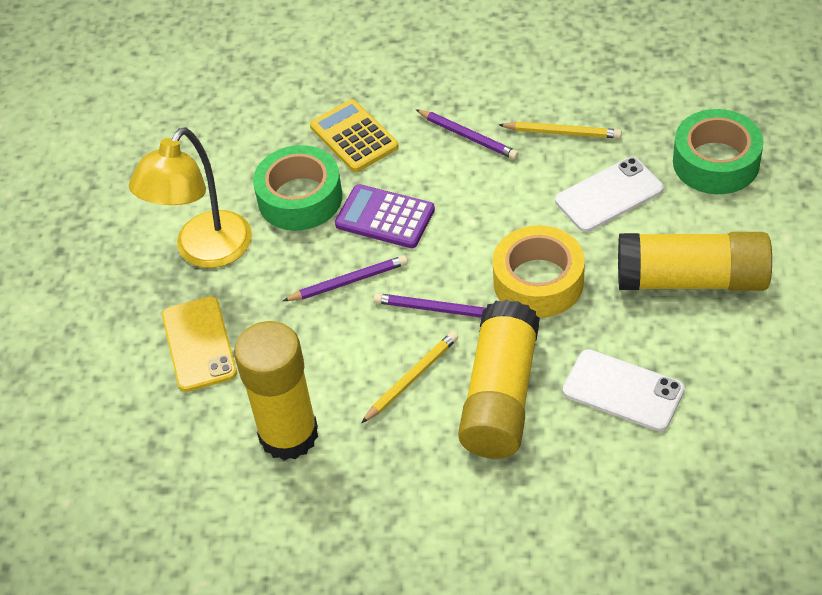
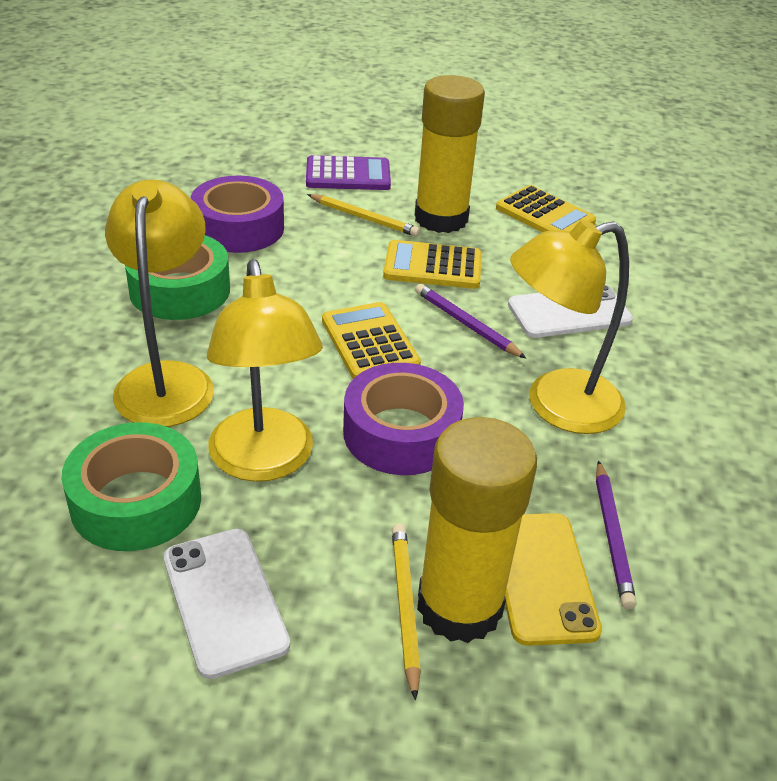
purple pencil: [283,255,408,301] [374,293,486,317] [415,109,519,159] = 3 -> [415,284,526,358] [596,460,636,609] = 2
purple tape: none = 0 -> [190,176,284,253] [343,363,464,475] = 2
yellow calculator: [310,99,399,172] = 1 -> [322,302,421,379] [383,240,482,289] [496,185,596,233] = 3
yellow glue stick: [234,321,318,460] [458,299,540,459] [618,232,772,291] = 3 -> [414,75,485,233] [417,417,537,643] = 2
yellow lamp: [129,127,252,268] = 1 -> [105,179,214,427] [207,259,323,482] [510,219,629,434] = 3
yellow tape: [493,225,585,318] = 1 -> none = 0

